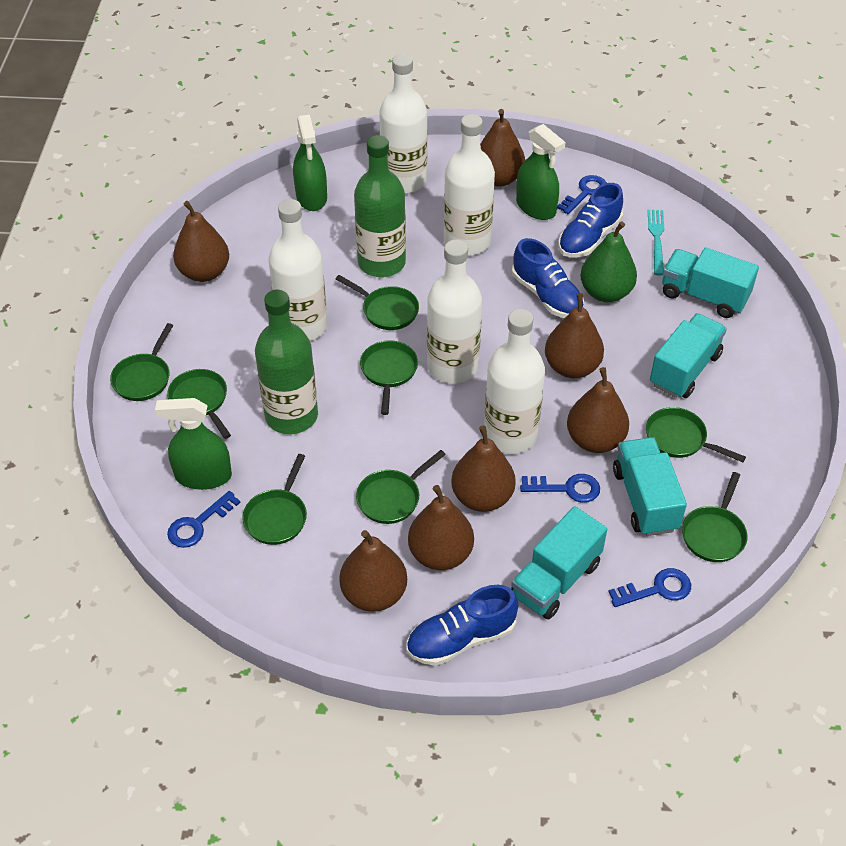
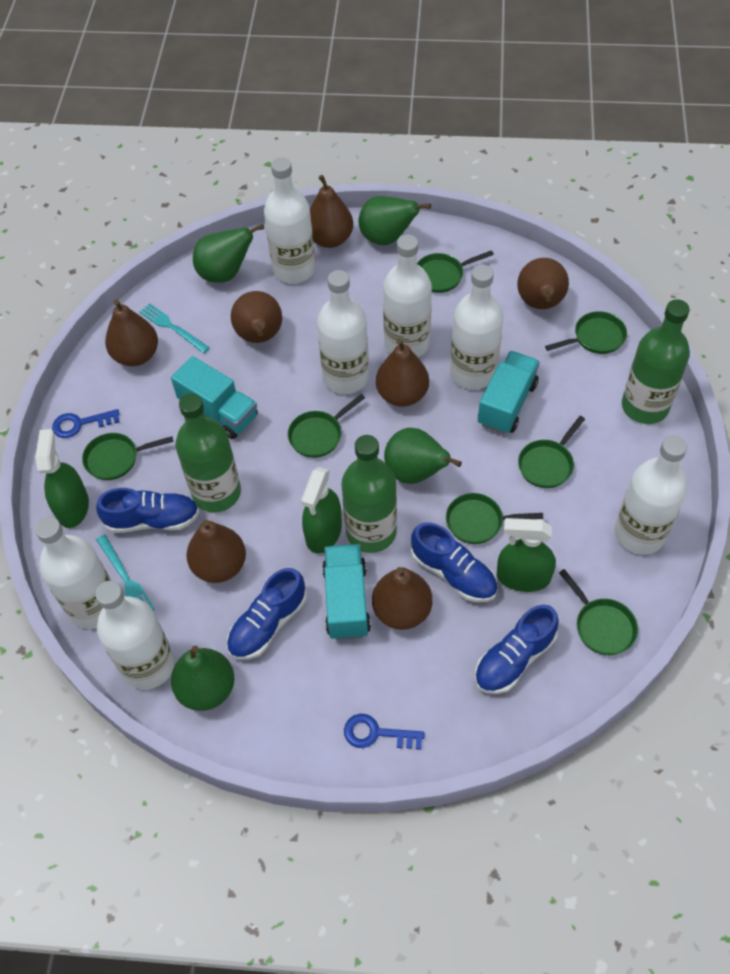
blue key: [167,491,241,548] [520,474,600,503] [557,175,607,214] [608,568,691,607] = 4 -> [52,409,119,438] [344,714,424,750] = 2
blue shoe: [406,585,519,666] [512,238,584,318] [558,183,623,258] = 3 -> [96,488,200,533] [227,568,307,660] [411,522,498,602] [475,605,559,694] = 4
green bottle: [255,290,318,434] [354,135,406,277] = 2 -> [176,393,241,513] [341,435,397,553] [622,299,690,424] = 3
green pan: [110,323,173,401] [167,369,231,439] [242,454,307,545] [336,275,419,330] [356,450,446,524] [360,340,418,415] [646,407,746,462] [682,472,747,562] = 8 -> [82,433,173,480] [288,394,365,458] [417,250,494,293] [446,493,543,544] [518,416,585,488] [545,311,627,354] [559,569,638,655] = 7
green pear: [580,221,637,302] = 1 -> [171,645,234,711] [193,224,264,283] [358,196,431,245] [384,428,462,484] = 4
turquoise fork: [648,209,664,276] = 1 -> [96,535,155,610] [139,303,210,353] = 2
turquoise truck: [511,506,607,619] [613,437,687,536] [650,313,727,398] [662,247,759,318] = 4 -> [171,356,258,439] [322,544,371,640] [478,351,540,434] = 3
white bottle: [268,199,327,341] [379,54,427,194] [427,240,482,384] [444,114,495,256] [484,309,545,454] = 5 -> [35,516,111,629] [95,581,175,690] [264,157,316,284] [317,270,369,394] [383,234,432,357] [450,265,504,389] [614,435,688,555] = 7

